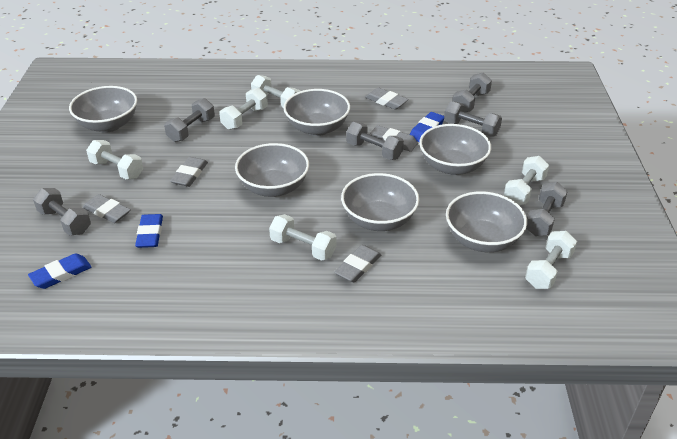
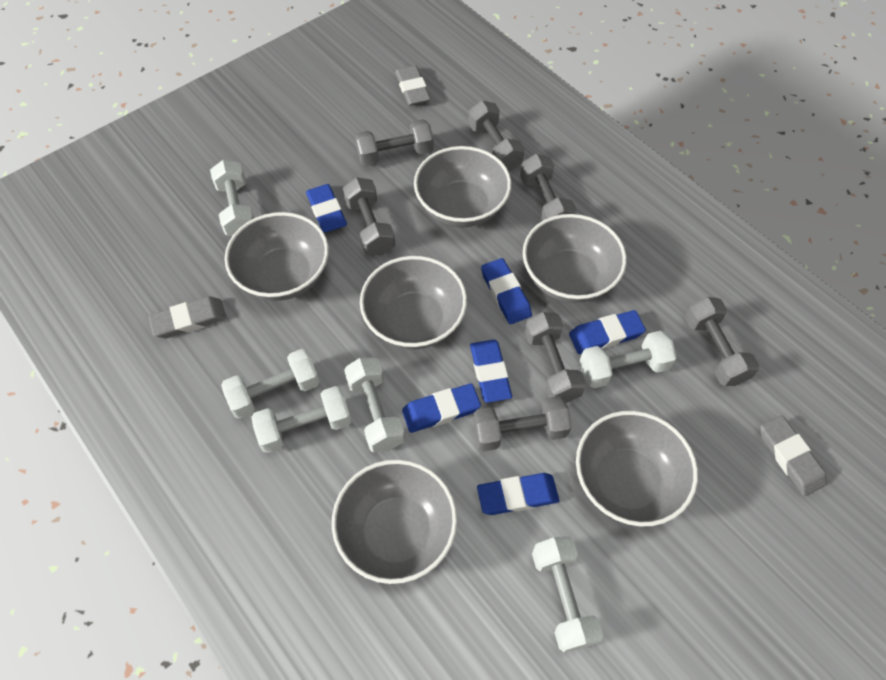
blue eraser: [28,253,92,289] [135,214,163,248] [410,112,444,142] = 3 -> [306,184,347,233] [402,383,481,433] [470,339,512,403] [477,473,559,515] [481,258,532,324] [569,310,646,354] = 6
grey dumbbell: [33,188,91,235] [164,98,215,142] [346,122,404,160] [444,101,502,136] [452,72,492,112] [526,182,568,236] = 6 -> [343,178,395,256] [355,119,434,166] [468,101,525,171] [473,396,572,452] [520,154,576,221] [524,312,586,403] [685,297,759,386] = 7
grey eraser: [83,194,131,223] [170,157,208,187] [334,245,381,283] [365,88,409,110] [370,125,418,152] = 5 -> [149,296,226,338] [395,65,431,106] [760,415,827,496] = 3

